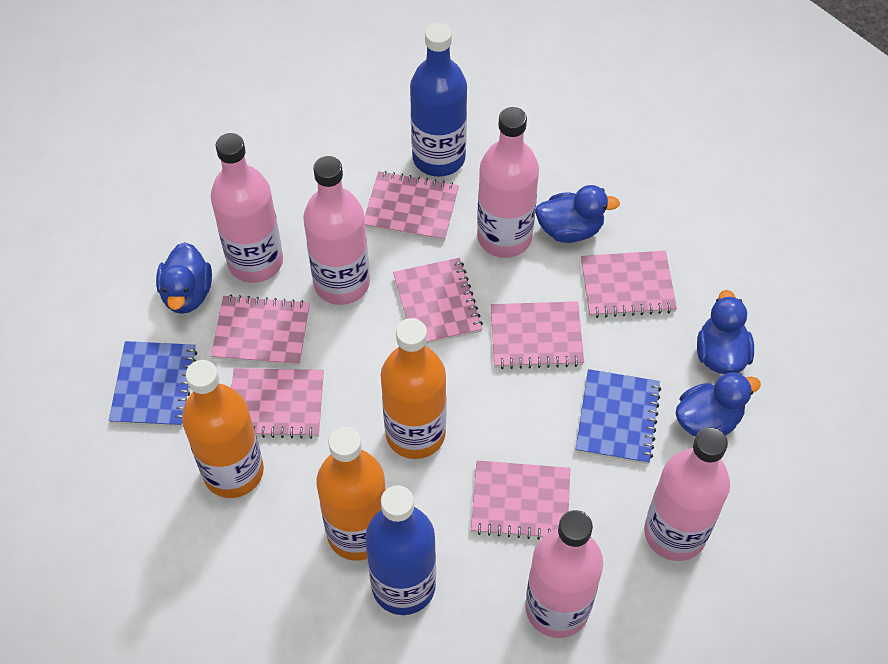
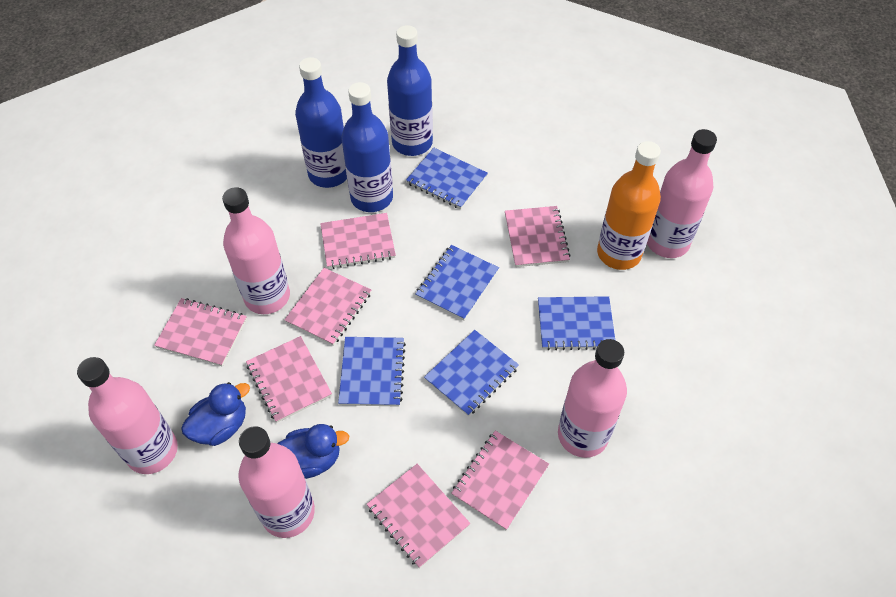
blue bottle: [365,485,436,615] [410,23,467,177] = 2 -> [295,57,347,188] [341,82,393,212] [387,25,433,156] = 3
blue duck: [156,242,212,314] [535,185,620,243] [676,372,761,437] [697,290,754,374] = 4 -> [181,382,250,446] [277,424,349,479] = 2
blue notebook: [109,341,197,427] [575,369,661,464] = 2 -> [338,337,406,407] [406,148,488,209] [415,245,499,320] [424,330,519,416] [538,296,615,350] = 5
orange bottle: [182,360,264,498] [316,427,386,561] [381,318,446,459] = 3 -> [597,141,661,270] = 1

